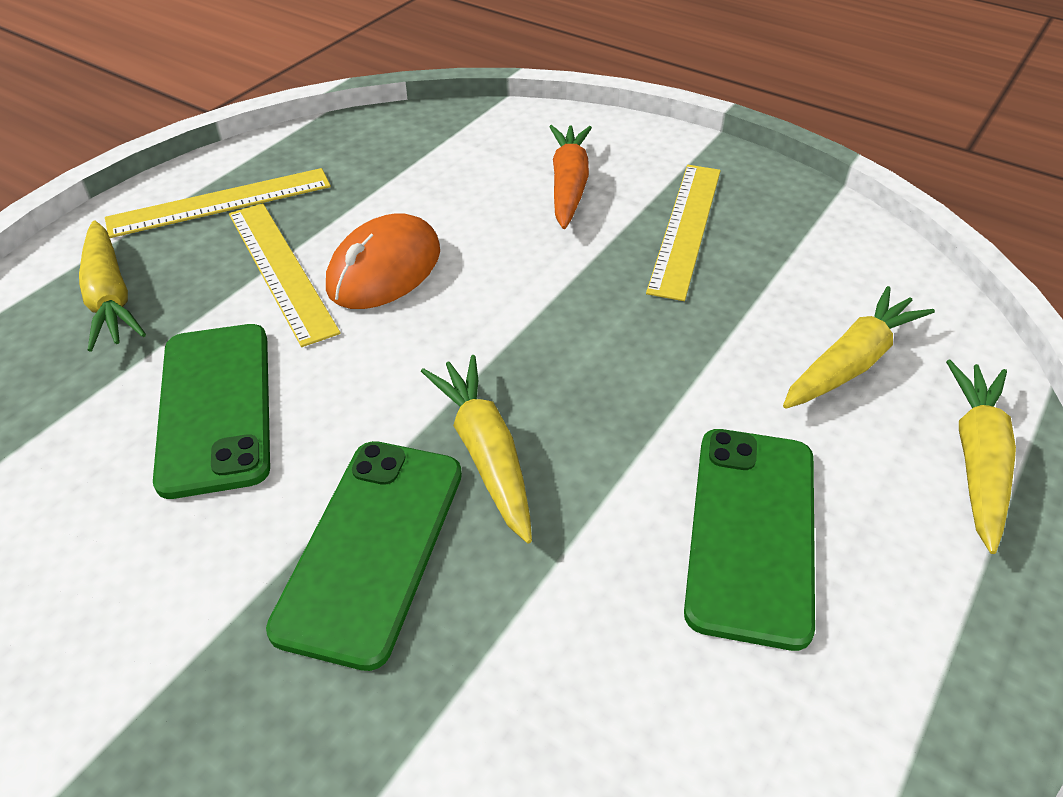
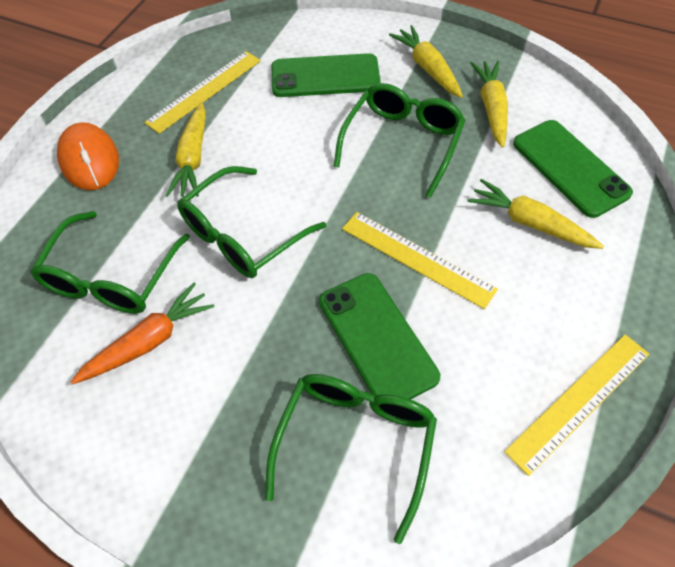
green glasses: none = 0 -> [30,211,190,314] [177,166,326,278] [265,374,437,544] [333,83,466,198] = 4

